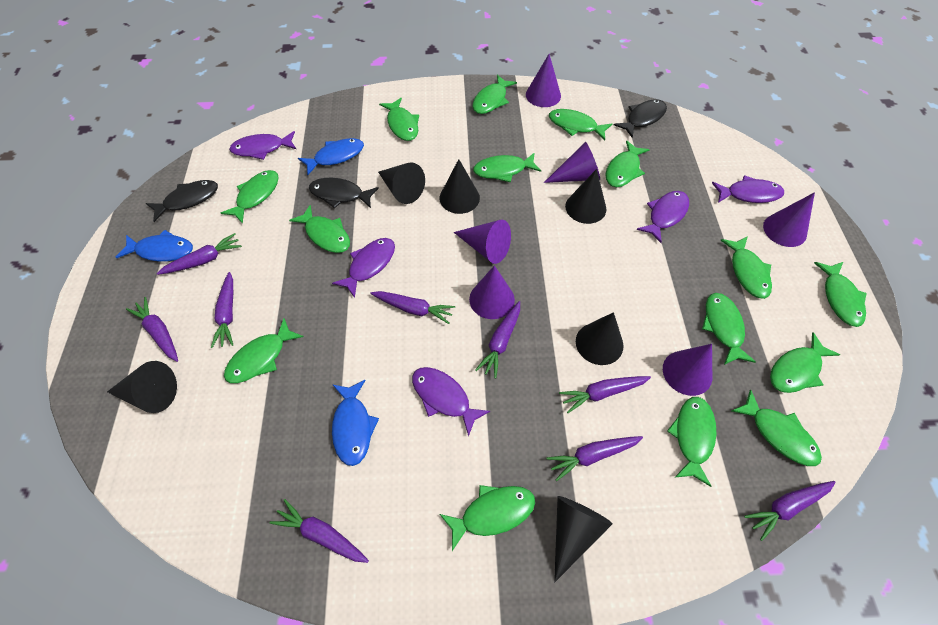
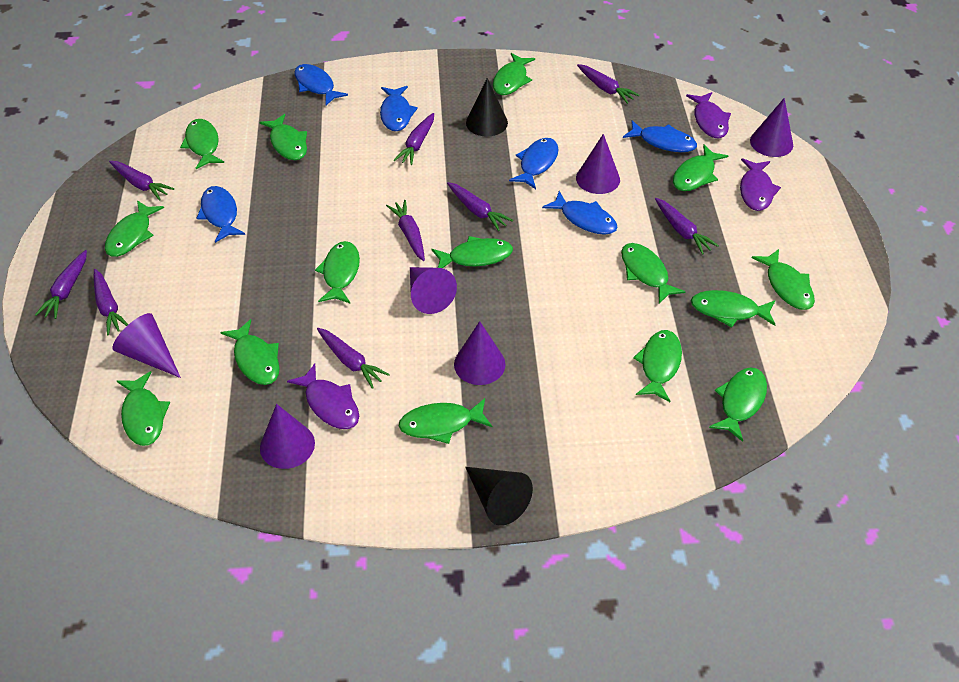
black cone: [107,361,177,413] [378,162,425,204] [440,159,480,214] [554,496,612,582] [565,169,607,224] [576,312,624,365] = 6 -> [465,467,533,526] [466,78,508,137] = 2
black fish: [146,180,218,222] [309,178,379,208] [614,99,667,137] = 3 -> none = 0
blue fish: [116,230,193,262] [298,138,364,175] [332,380,379,466] = 3 -> [196,186,245,243] [294,64,348,105] [380,86,418,131] [509,138,559,189] [542,191,617,235] [623,120,697,152] = 6
purple fish: [229,131,296,160] [332,238,395,298] [412,367,490,437] [637,191,689,243] [712,175,784,203] = 5 -> [287,364,359,429] [686,92,731,138] [740,158,781,211] = 3

